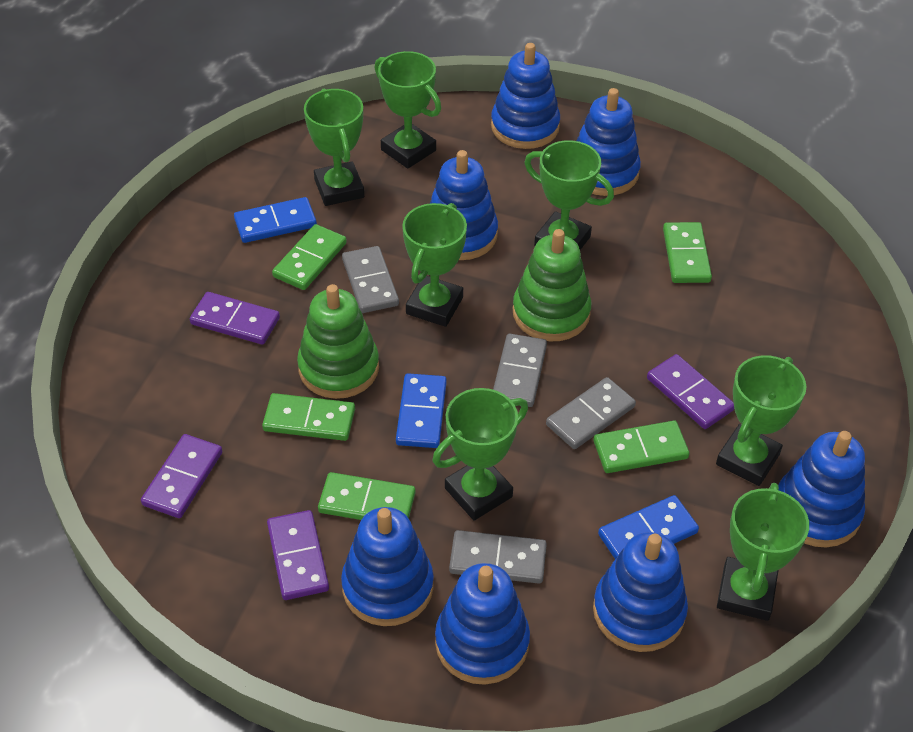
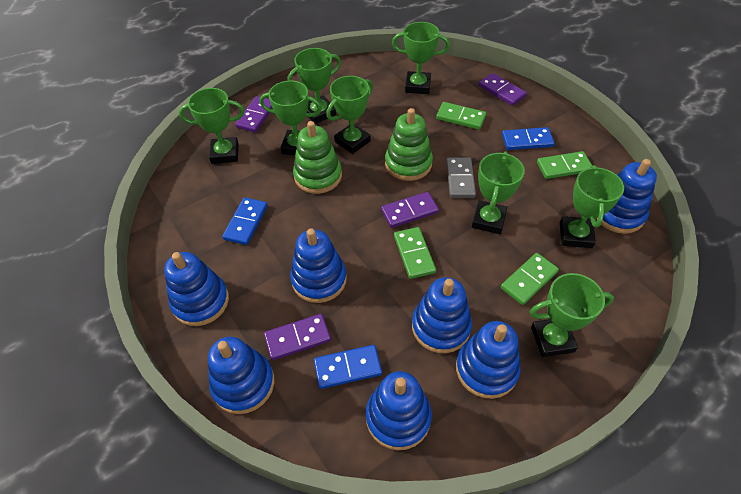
green domino: [262,393,355,441] [272,224,347,290] [318,472,415,520] [594,421,689,473] [663,222,712,283] = 5 -> [394,227,436,279] [436,102,486,130] [501,253,559,305] [537,151,592,179] = 4
green trophy: [304,89,364,206] [375,51,441,169] [402,203,467,327] [433,388,528,521] [524,140,614,250] [716,355,807,486] [717,483,809,621] = 7 -> [179,88,244,164] [260,81,322,155] [287,48,341,124] [326,76,373,154] [392,22,450,94] [472,152,525,234] [530,273,614,357] [560,165,624,248] = 8
grey domino: [342,246,399,313] [449,530,547,584] [493,334,547,407] [546,377,636,449] = 4 -> [446,157,476,198] = 1

